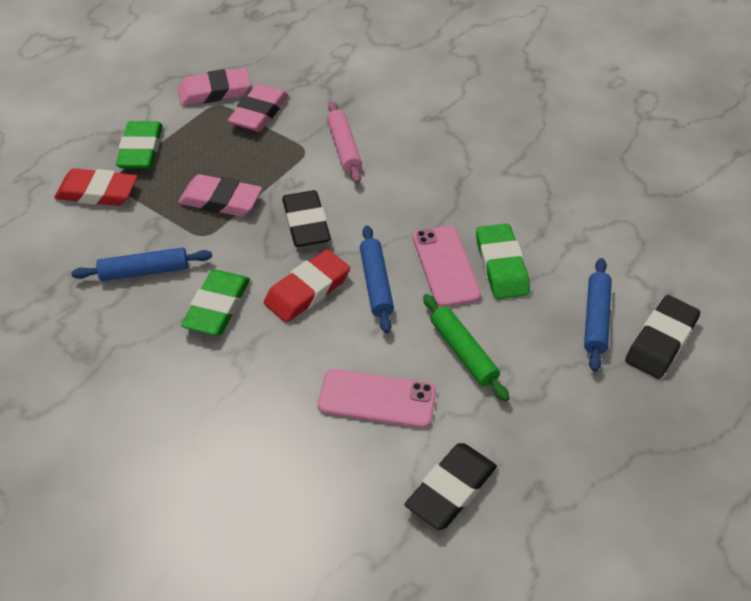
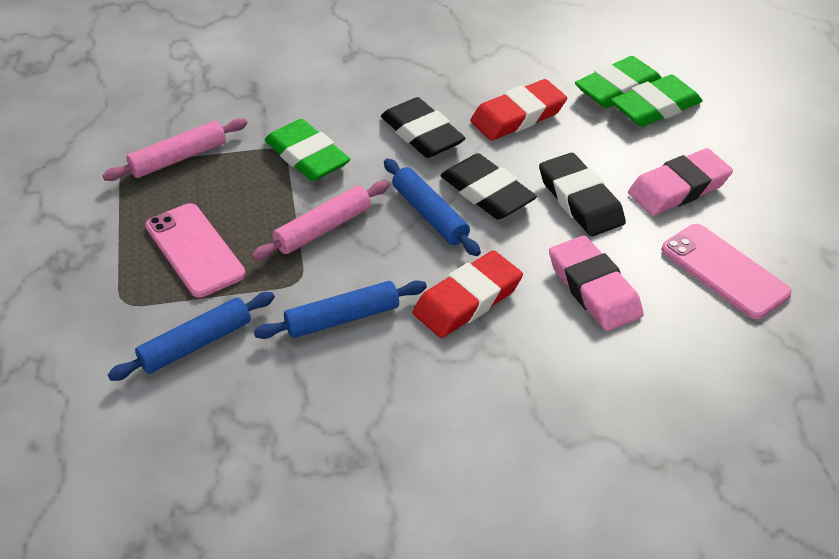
green rolling pin: [423,294,509,401] = 1 -> none = 0
pink eraser: [178,68,251,106] [178,174,262,216] [228,84,288,132] = 3 -> [549,235,644,331] [628,148,733,216] = 2
pink rolling pin: [327,101,362,184] = 1 -> [102,118,247,181] [252,181,389,260] = 2

